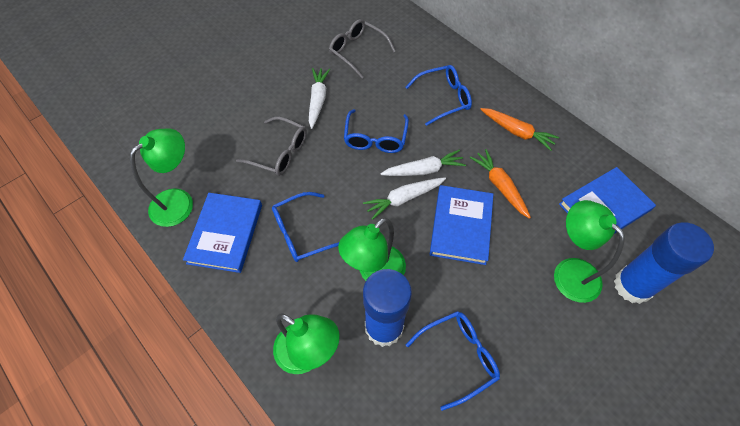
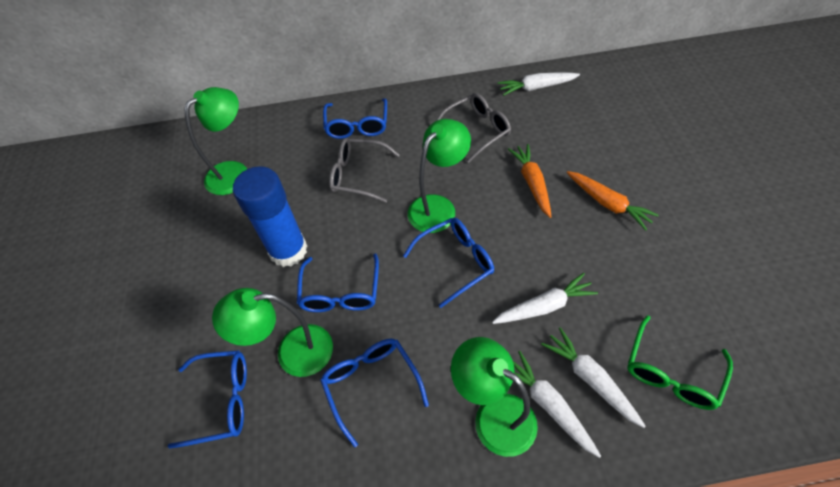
blue book: [183,193,262,273] [430,185,493,265] [559,167,656,234] = 3 -> none = 0
blue glasses: [272,192,339,262] [344,109,409,153] [406,65,472,126] [406,311,500,411] = 4 -> [168,350,247,449] [297,254,379,312] [320,339,429,447] [323,98,387,139] [403,218,494,308] = 5
blue glue stick: [363,269,412,347] [614,222,714,304] = 2 -> [233,166,307,267] = 1
green glasses: none = 0 -> [627,316,733,410] = 1
white carrot: [309,68,330,129] [363,177,446,220] [380,150,466,176] = 3 -> [492,273,598,324] [498,73,580,96] [513,351,601,458] [541,327,646,428] = 4

